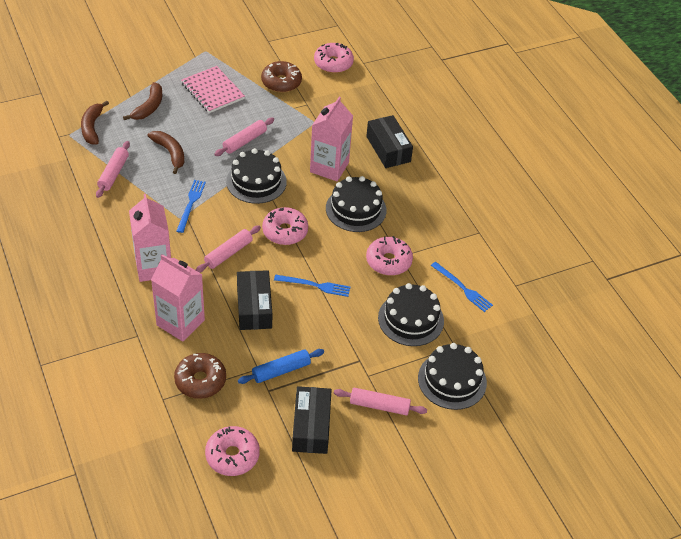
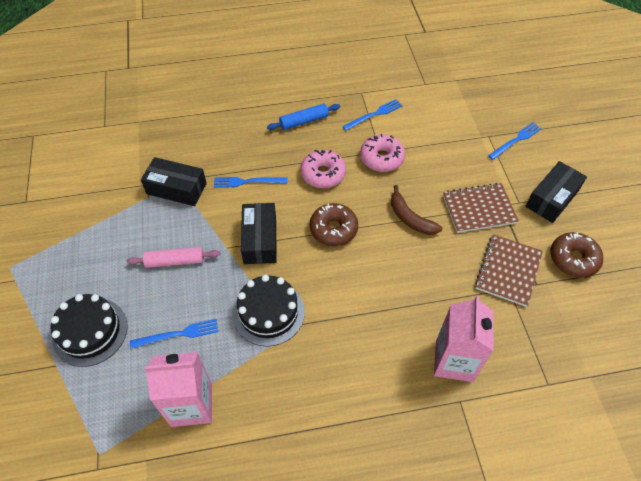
black cake: [226,148,287,204] [326,176,387,232] [378,283,444,346] [418,343,487,410] = 4 -> [51,294,128,367] [233,275,305,346] = 2
blue fork: [176,180,206,233] [274,275,351,297] [431,262,493,312] = 3 -> [130,319,219,348] [214,177,287,188] [342,99,402,131] [488,122,542,160] = 4
brown banana: [81,101,109,145] [123,82,162,120] [148,131,185,174] = 3 -> [391,185,442,235] = 1
brown notebook: none = 0 -> [443,183,519,233] [475,234,543,307] = 2
pink carton: [129,194,171,282] [151,254,205,342] [310,97,353,181] = 3 -> [144,352,212,427] [434,296,494,382] = 2
pink donut: [205,426,260,476] [262,207,308,245] [314,43,354,73] [366,236,413,276] = 4 -> [301,150,346,188] [360,134,405,172] = 2
pink notebook: [181,66,245,113] = 1 -> none = 0
pink rolling pin: [96,141,130,198] [196,225,261,273] [214,118,274,156] [334,388,427,415] = 4 -> [127,247,220,268] = 1

